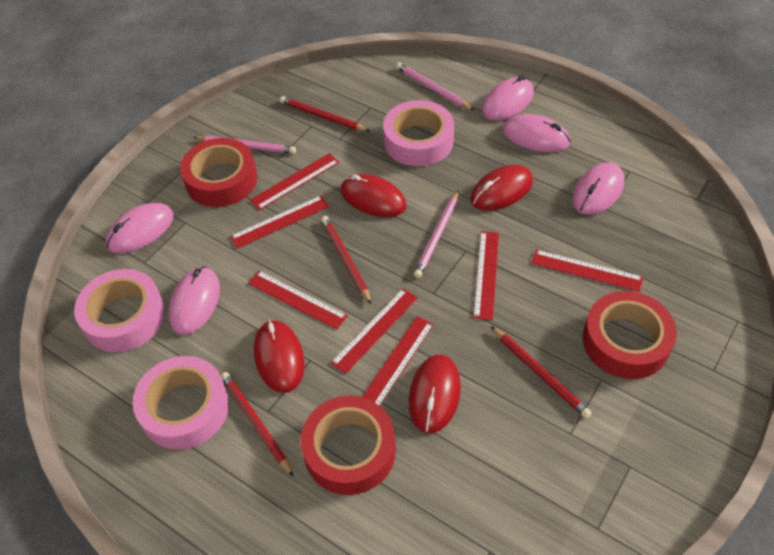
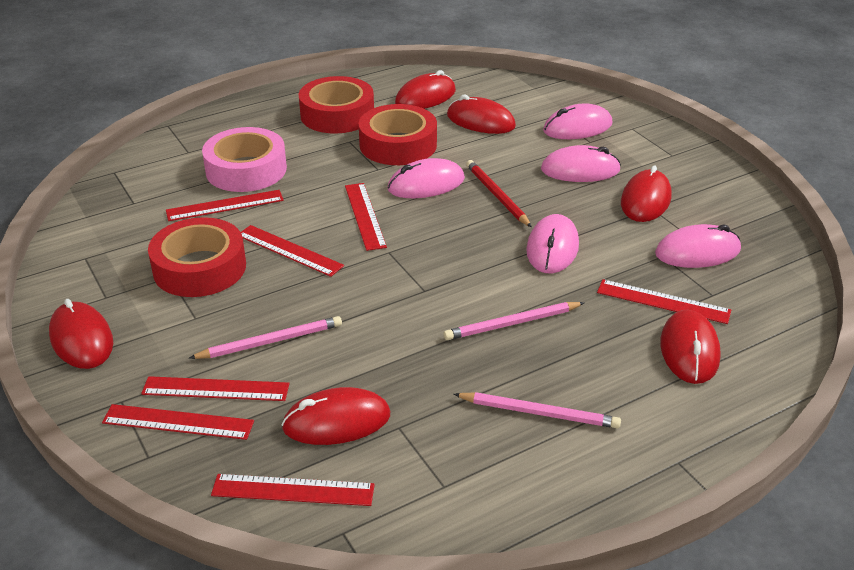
pink tape: [74,269,165,352] [133,356,229,450] [383,100,454,166] = 3 -> [202,127,287,192] = 1
red mouse: [254,320,304,393] [341,174,407,217] [409,355,461,433] [470,165,533,211] = 4 -> [49,299,113,369] [281,387,390,445] [395,70,456,109] [447,95,516,134] [621,165,672,222] [660,310,721,384] = 6
red pencil: [221,372,294,477] [280,96,369,132] [321,216,371,304] [491,326,592,418] = 4 -> [466,160,532,227] = 1

